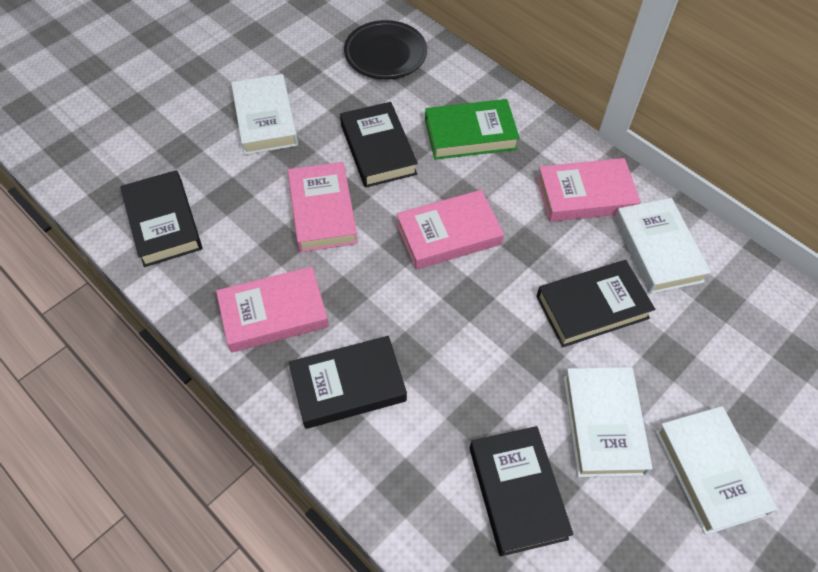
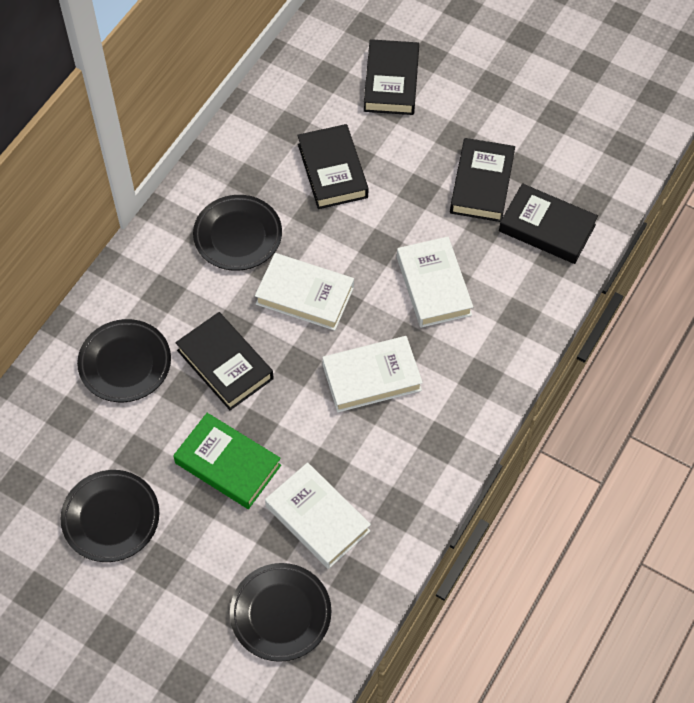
black plate: [344,20,427,79] = 1 -> [61,470,159,562] [77,319,171,402] [193,195,282,271] [230,563,331,662] = 4
pink book: [216,266,329,353] [288,162,358,252] [397,190,504,269] [537,158,641,222] = 4 -> none = 0

